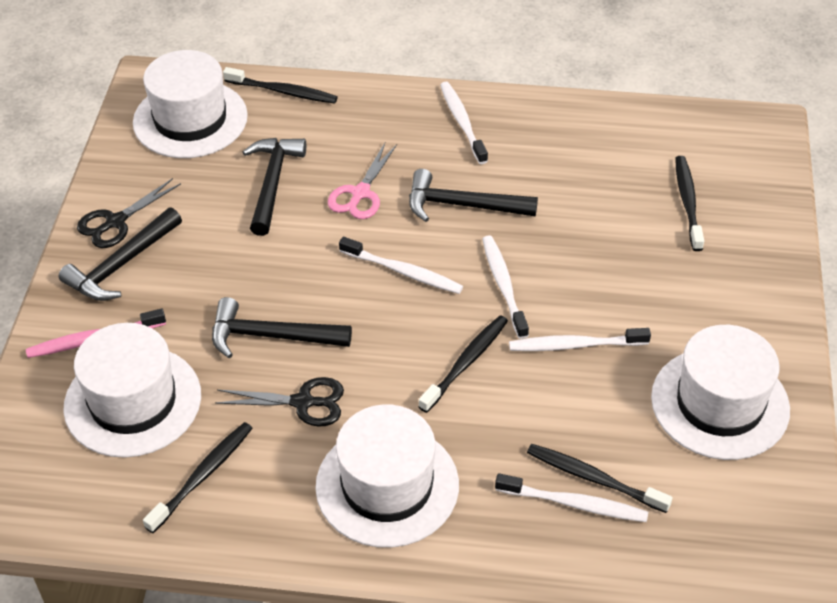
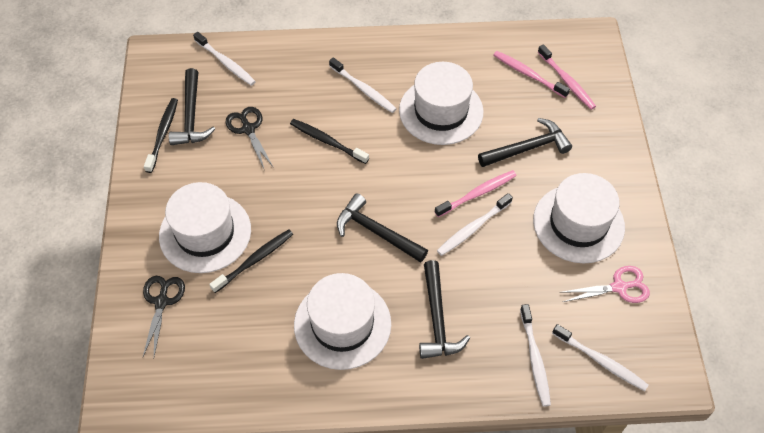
black toothbrush: [143,422,253,533] [223,67,338,104] [418,316,508,413] [527,444,673,513] [675,156,704,251] = 5 -> [144,98,178,173] [209,229,293,293] [290,119,369,164] = 3
pink toothbrush: [26,308,166,358] = 1 -> [435,170,516,217] [494,51,570,98] [538,44,596,110] = 3

